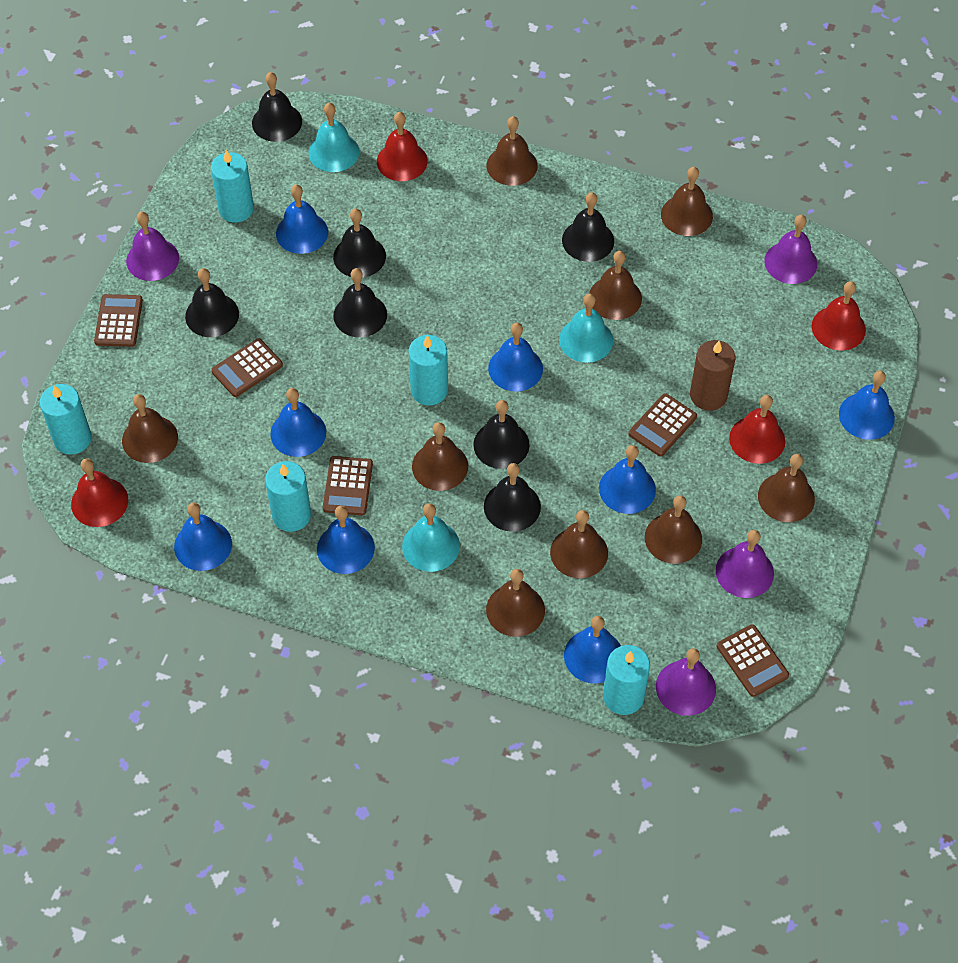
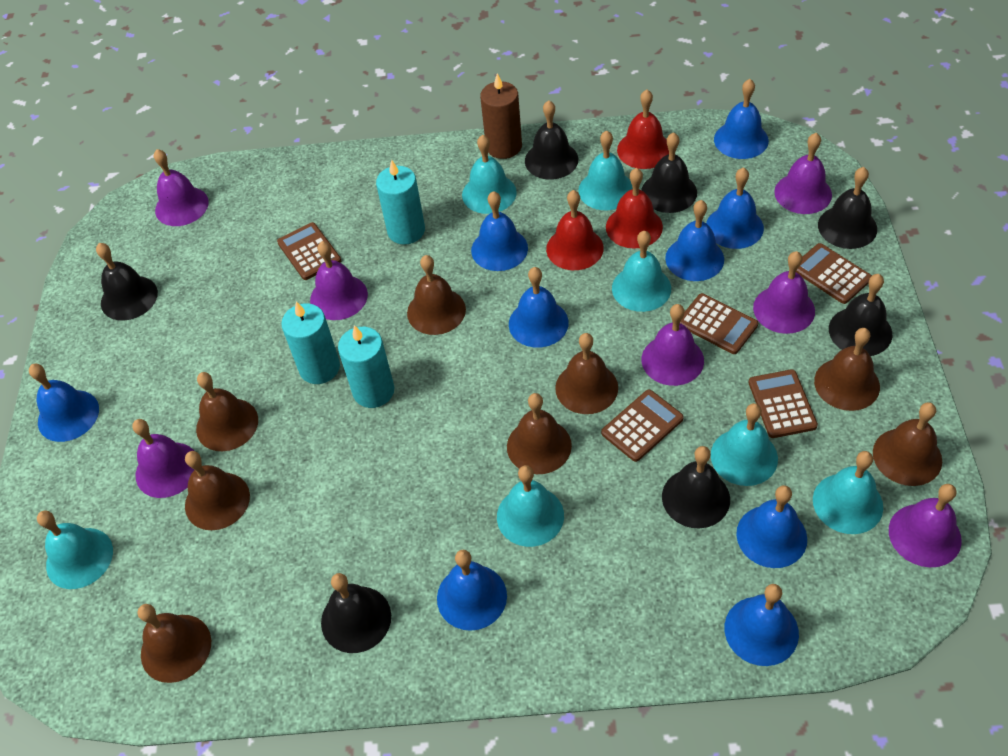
blue bell: [174,502,232,571] [270,388,326,457] [276,184,328,254] [317,506,375,574] [488,323,543,392] [564,616,621,684] [599,445,656,514] [839,371,895,440] = 8 -> [29,364,99,442] [437,550,507,631] [471,191,528,271] [509,267,569,348] [665,200,724,281] [706,167,764,249] [714,79,769,159] [724,584,799,666] [736,485,807,568] = 9
brown bell: [122,394,178,463] [412,422,468,491] [486,569,545,637] [487,116,538,186] [550,510,608,578] [589,251,642,320] [645,495,702,564] [661,167,713,236] [758,454,815,522] = 9 -> [138,604,211,683] [185,451,250,530] [196,372,258,451] [407,255,466,335] [507,393,572,474] [555,333,618,414] [814,328,880,411] [873,402,942,486] = 8
purple bell: [126,212,179,281] [656,648,716,716] [716,530,774,598] [764,215,817,284] = 4 -> [132,419,194,498] [154,149,209,226] [310,241,368,320] [642,304,704,386] [753,251,815,334] [774,133,832,214] [889,484,962,567] = 7
red bell: [71,458,128,527] [377,112,428,181] [729,395,785,464] [812,281,866,350] = 4 -> [546,190,604,270] [606,168,663,249] [617,90,669,169] = 3
turquoise bell: [309,103,359,172] [402,503,460,572] [559,293,613,363] = 3 -> [37,510,113,589] [462,135,517,214] [497,465,564,547] [578,130,633,210] [612,230,671,312] [711,403,778,486] [813,451,883,534] = 7
turquoise candle: [40,384,92,455] [211,150,254,222] [265,461,311,532] [409,335,448,405] [603,645,650,715] = 5 -> [281,301,340,384] [338,325,395,408] [376,160,425,245] = 3

